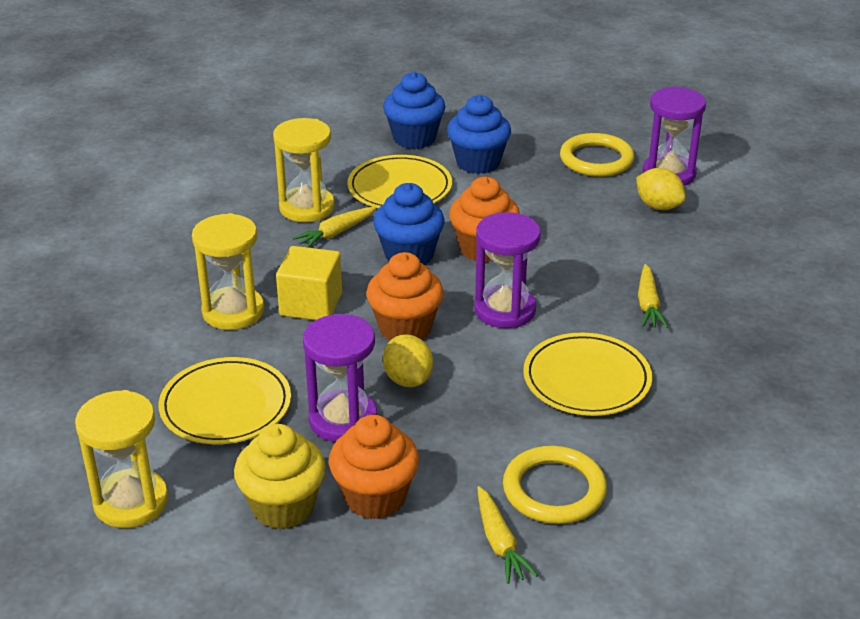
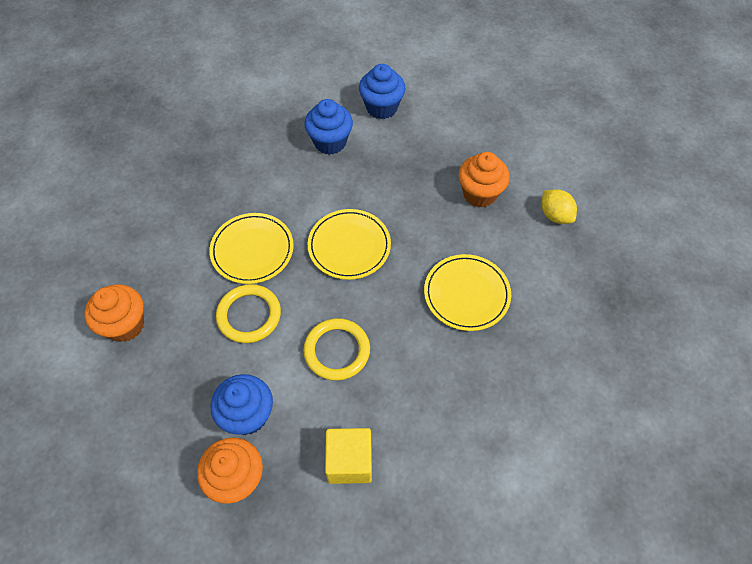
purple hourglass: [303,314,377,442] [474,212,541,328] [642,86,706,186] = 3 -> none = 0
yellow carrot: [293,207,377,248] [477,486,538,584] [638,264,668,328] = 3 -> none = 0
yellow cupcake: [234,424,326,529] = 1 -> none = 0
yellow hourglass: [75,390,168,528] [192,213,264,330] [273,118,335,222] = 3 -> none = 0
yellow lemon: [383,334,433,387] [636,168,686,210] = 2 -> [542,189,577,224] = 1

